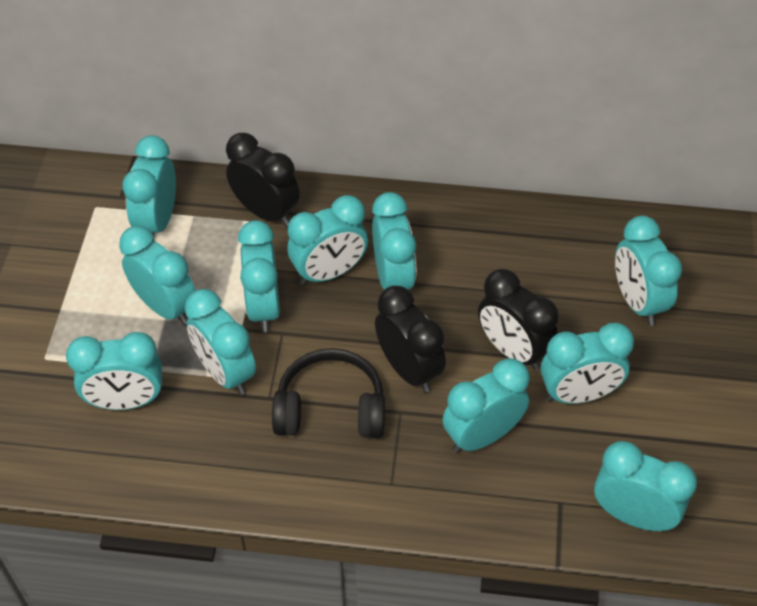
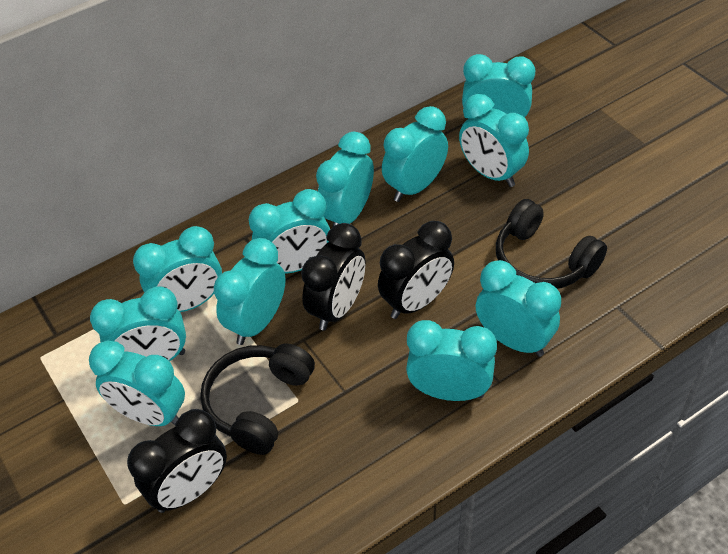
black headphones: [272,348,385,439] = 1 -> [200,343,315,455] [496,199,607,289] = 2

